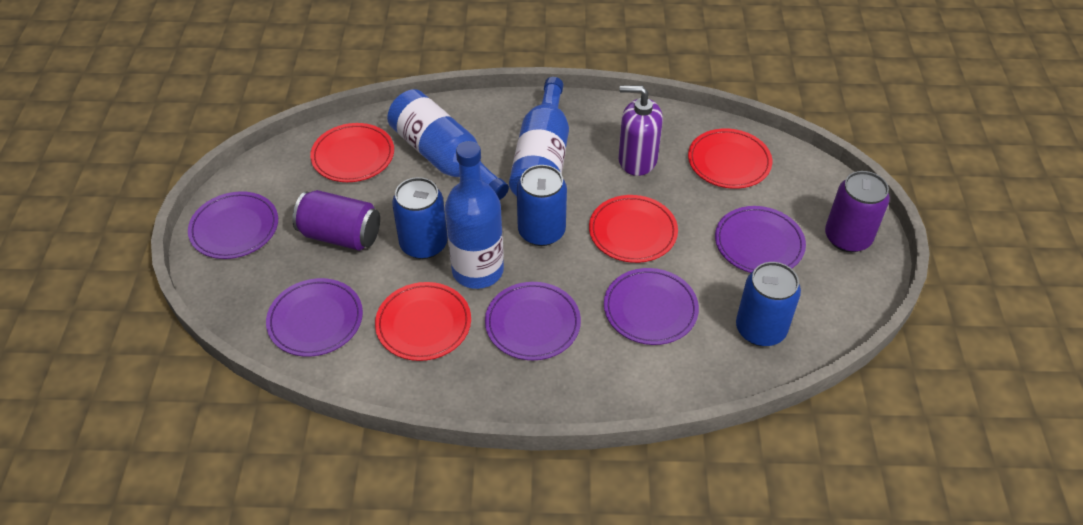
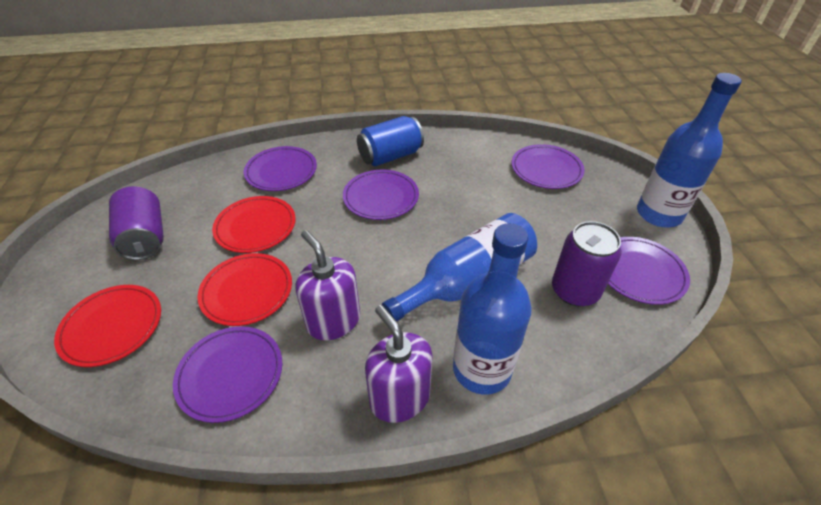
blue can: [392,177,448,259] [517,165,567,246] [736,262,801,346] = 3 -> [357,116,424,166] = 1
purple soap dispenser: [618,85,663,176] = 1 -> [295,230,360,341] [365,305,433,423] = 2
red plate: [310,123,394,182] [375,282,471,361] [589,195,678,263] [688,128,772,189] = 4 -> [54,285,161,367] [197,253,292,326] [212,196,296,253] = 3

